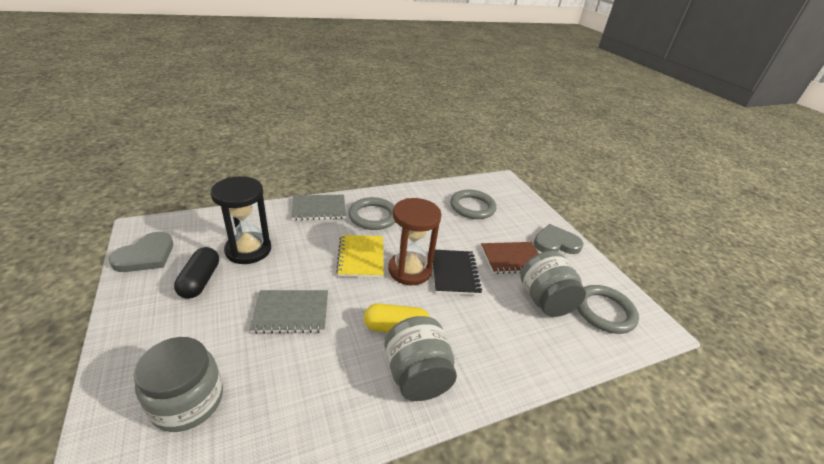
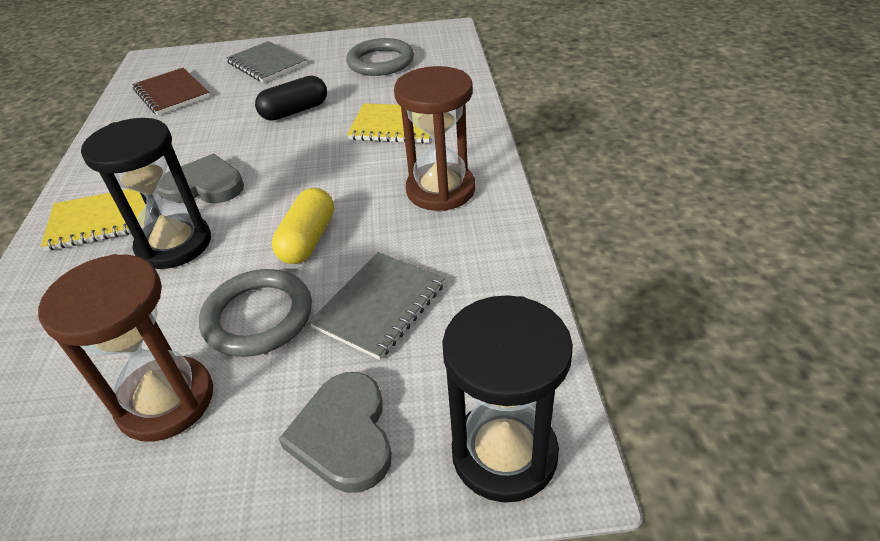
black hourglass: [211,176,271,264] = 1 -> [81,118,211,269] [442,295,573,503] = 2
black notebook: [433,250,482,295] = 1 -> none = 0
brown hourglass: [388,198,442,285] = 1 -> [38,254,213,442] [394,66,475,211] = 2
grey jar: [134,337,223,432] [384,316,457,401] [520,251,586,317] = 3 -> none = 0
grey ring: [348,197,395,230] [450,189,496,219] [577,285,639,334] = 3 -> [199,269,312,357] [346,38,414,76] = 2
yellow notebook: [336,235,384,278] = 1 -> [41,189,145,251] [347,103,431,143] = 2

